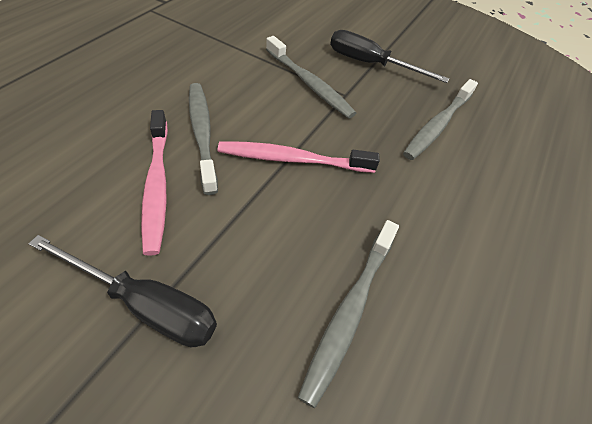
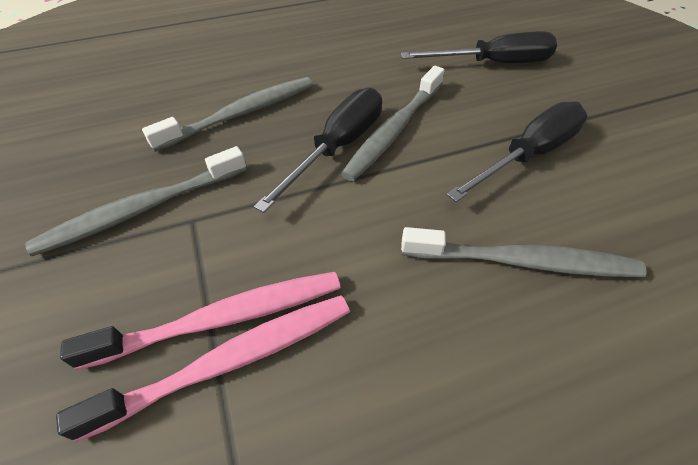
black screwdriver: [28,235,217,347] [330,30,449,83] = 2 -> [254,88,382,213] [401,31,557,63] [447,101,587,202] = 3

